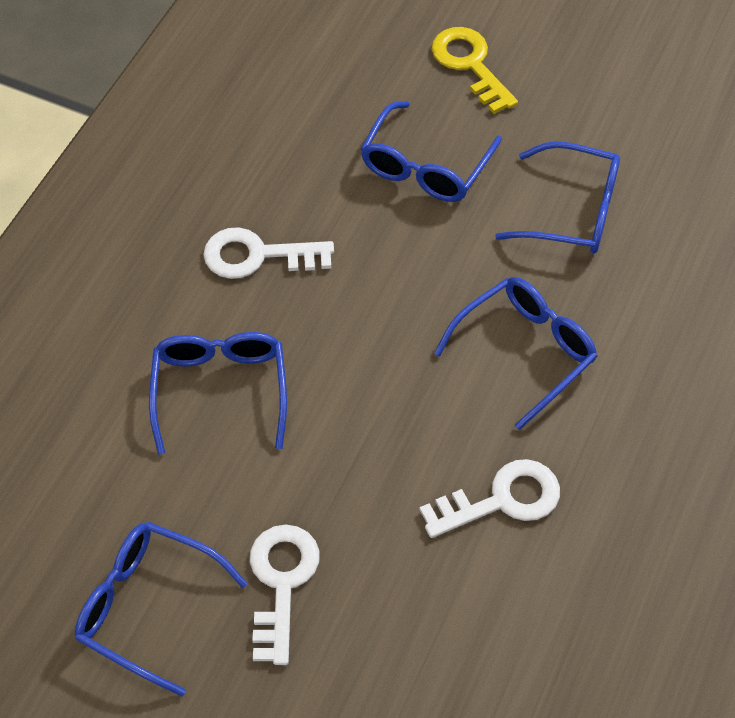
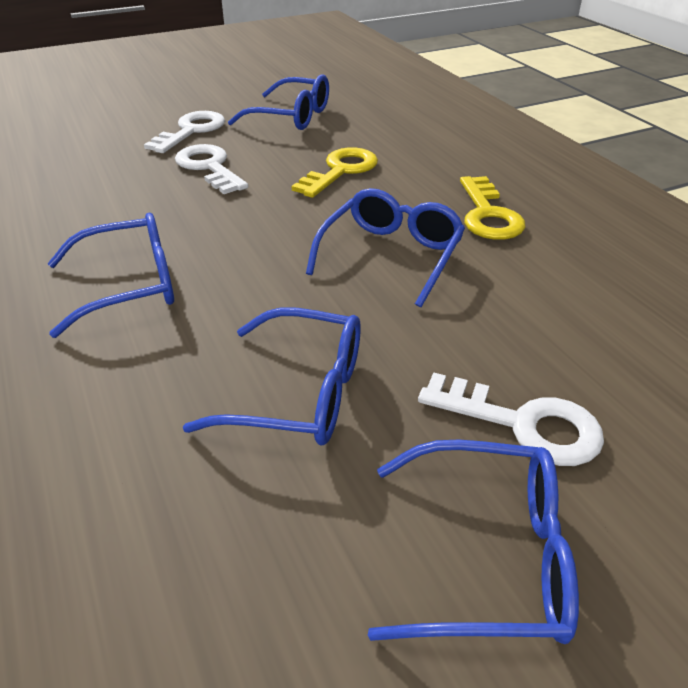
yellow key: [431,27,518,114] = 1 -> [292,147,378,198] [460,176,525,240] = 2

